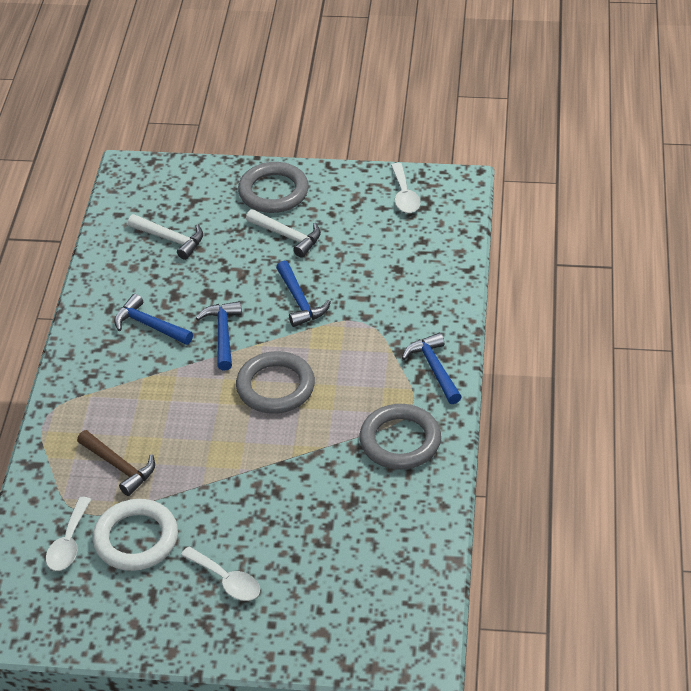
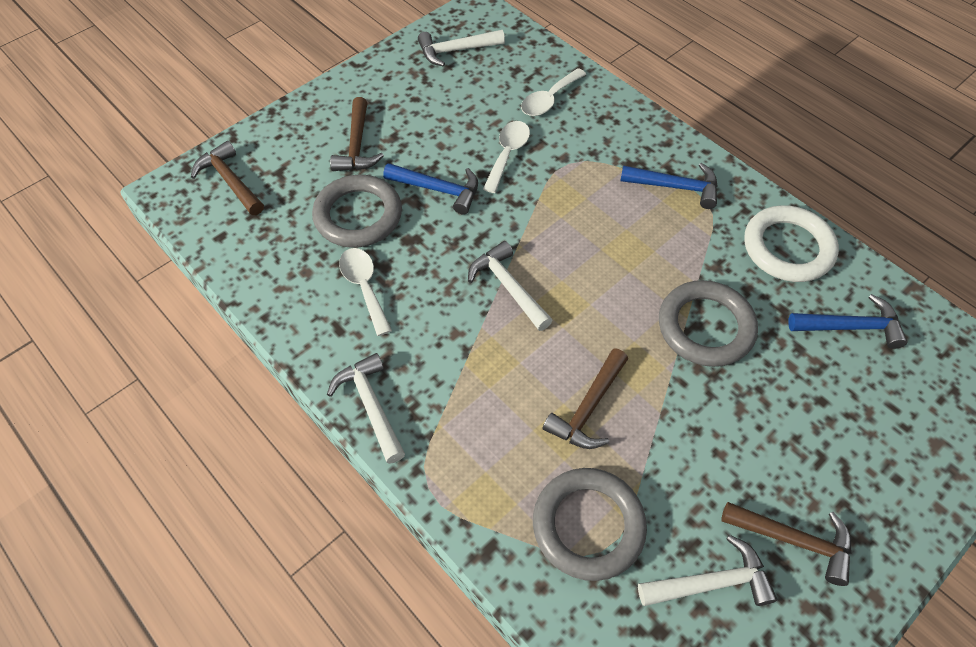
blue hammer: [114,294,193,345] [196,301,242,371] [276,261,331,327] [402,333,462,404] = 4 -> [383,163,478,215] [620,163,718,209] [788,294,907,349] = 3
brown hammer: [77,430,155,496] = 1 -> [191,141,264,215] [330,97,384,171] [543,348,628,449] [721,502,852,586] = 4
white hammer: [128,214,203,260] [246,209,321,258] = 2 -> [327,353,405,464] [418,30,505,67] [468,241,553,331] [638,535,777,606] = 4

